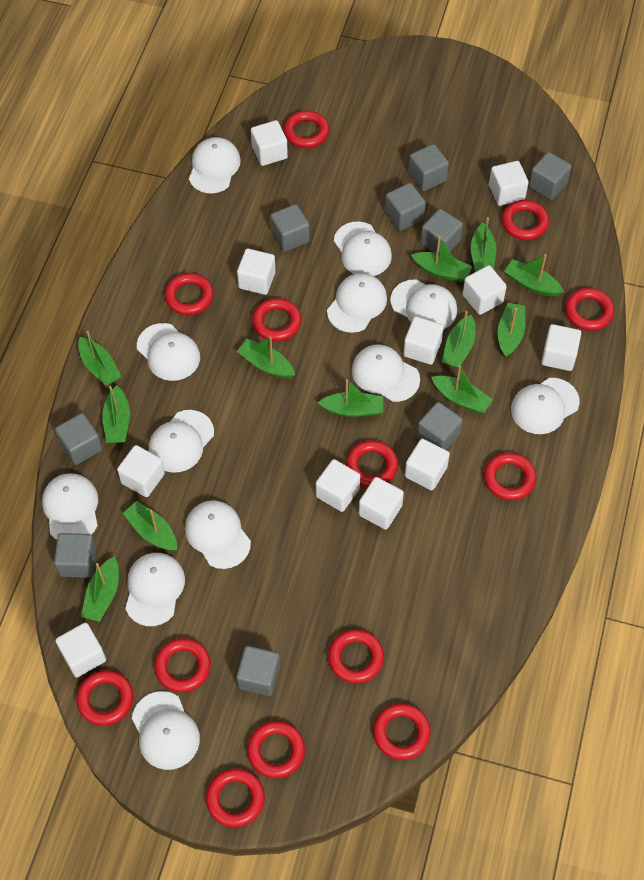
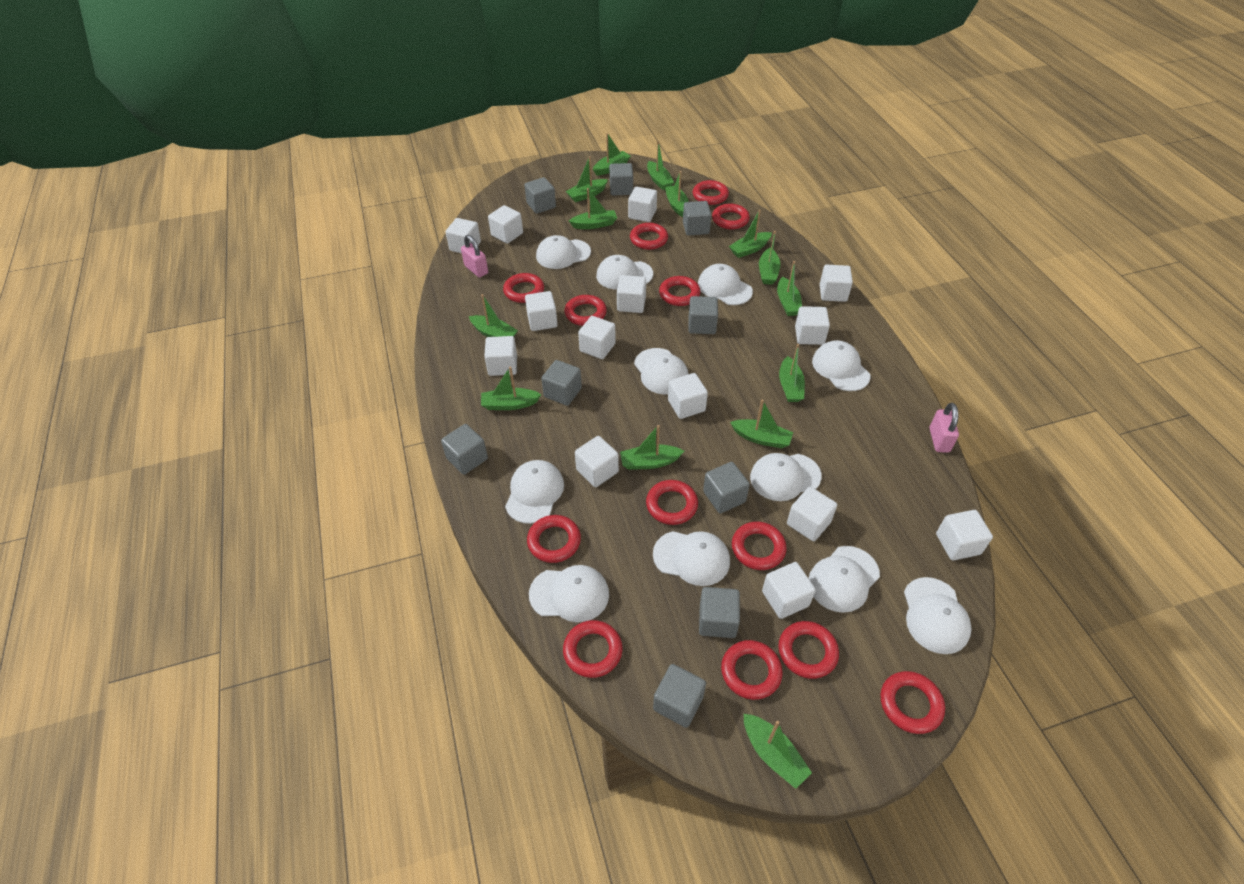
green boat: [78,331,122,386] [81,556,119,622] [102,385,130,443] [123,501,177,551] [237,337,295,378] [318,379,383,417] [411,236,472,282] [431,365,493,414] [442,311,476,368] [471,217,496,272] [498,303,525,358] [504,254,564,296] = 12 -> [469,294,518,337] [481,367,542,410] [566,156,608,202] [569,188,617,229] [593,133,631,176] [620,425,684,470] [647,141,674,190] [665,171,689,217] [729,210,772,258] [730,400,793,448] [744,714,812,789] [759,231,781,285] [777,261,802,316] [779,344,805,402] = 14
pink padlock: none = 0 -> [461,235,488,278] [929,403,959,453] = 2
white cap: [42,473,98,540] [125,553,185,626] [132,691,200,770] [137,323,200,381] [149,410,214,472] [185,500,251,569] [189,137,241,193] [327,273,387,333] [334,222,392,276] [352,344,420,402] [390,279,457,330] [511,378,580,434] = 12 -> [505,460,564,524] [529,565,609,622] [536,235,591,269] [596,255,653,290] [634,348,688,394] [653,531,730,586] [698,264,753,305] [750,453,822,501] [809,546,880,613] [812,340,870,391] [904,577,972,654] = 11
white cube: [55,622,106,677] [117,445,165,497] [237,249,276,295] [251,120,288,166] [316,459,360,512] [359,477,404,530] [403,316,444,365] [405,439,450,491] [463,265,507,315] [489,161,529,206] [541,324,581,371] = 11 -> [446,218,481,253] [484,336,517,376] [488,205,523,244] [525,291,558,331] [575,436,619,487] [578,316,616,359] [617,275,646,313] [628,187,657,222] [668,373,708,419] [762,562,816,619] [787,487,837,541] [795,306,830,345] [820,265,853,302] [936,510,993,560] = 14

